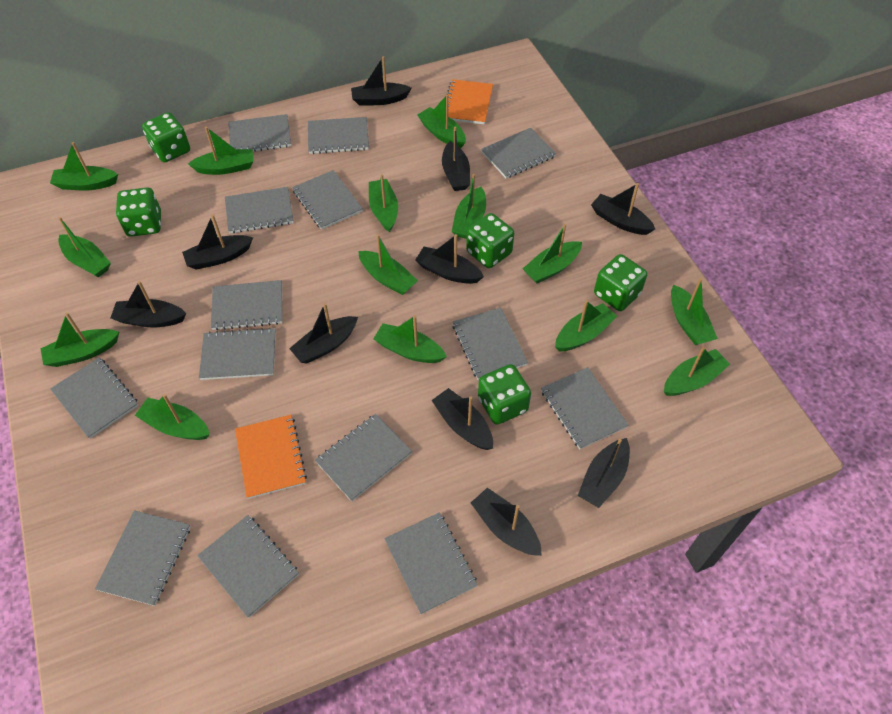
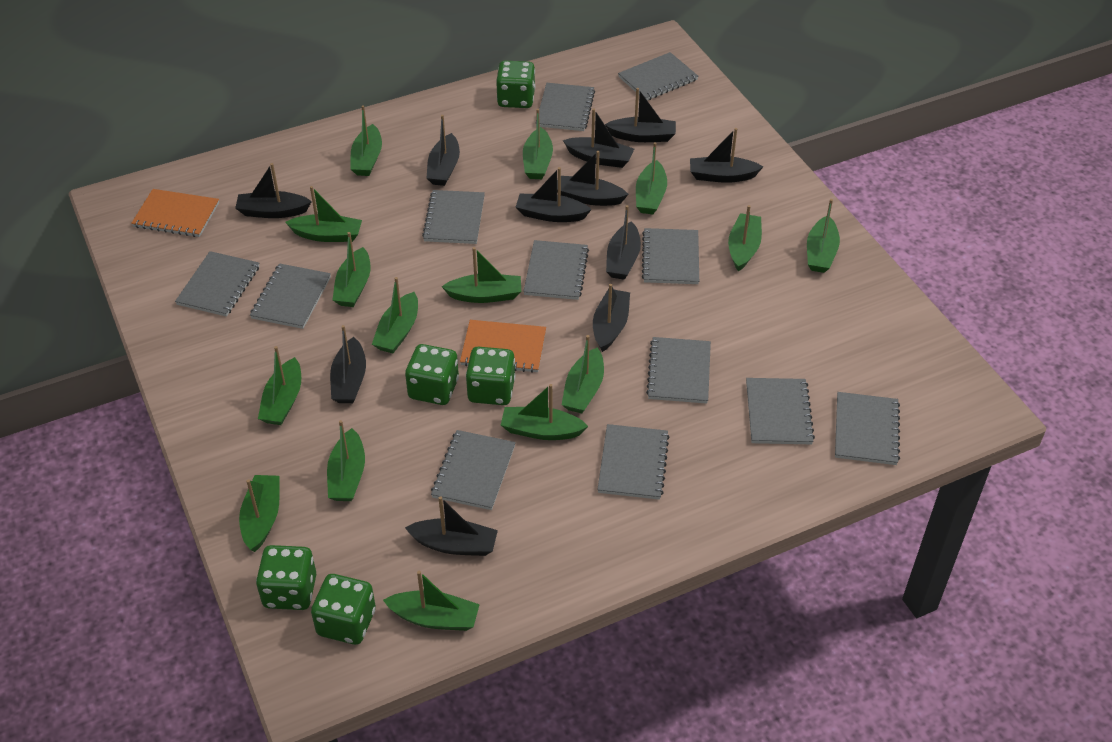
black boat: [110,281,186,327] [182,214,253,270] [289,303,358,364] [351,56,412,106] [415,234,484,284] [432,388,493,450] [442,127,470,191] [471,488,542,556] [578,438,630,508] [591,183,655,235] = 10 -> [235,163,312,218] [330,325,366,403] [405,496,498,556] [427,115,460,186] [516,167,592,222] [557,151,628,206] [563,109,634,168] [593,284,630,352] [605,88,676,142] [606,205,641,280] [690,128,763,183] = 11
green boat: [40,312,119,367] [50,142,118,190] [58,217,111,277] [135,394,210,440] [188,127,254,175] [358,234,418,295] [369,174,398,232] [373,315,447,363] [417,95,466,148] [452,174,486,239] [523,224,582,283] [555,300,617,352] [664,347,730,396] [671,278,718,345] = 14 -> [239,475,280,552] [258,346,301,425] [285,186,362,242] [327,420,365,501] [332,232,370,307] [350,105,382,176] [372,277,418,353] [383,571,480,631] [442,247,521,303] [501,384,588,440] [523,109,553,179] [562,335,604,413] [636,142,667,214] [728,205,762,271] [807,199,840,273] = 15
grey notebook: [50,357,139,439] [95,510,191,606] [197,515,299,618] [199,328,276,380] [211,280,283,331] [225,187,294,234] [228,114,291,152] [292,170,363,230] [308,117,369,154] [315,414,412,502] [384,512,478,614] [452,308,528,380] [481,127,556,179] [541,367,628,449] = 14 -> [175,251,259,317] [250,263,331,329] [422,190,485,244] [431,430,516,510] [523,240,589,300] [536,83,595,131] [597,424,670,500] [618,52,698,100] [642,228,699,284] [646,337,711,404] [746,378,815,444] [835,392,900,465] = 12

